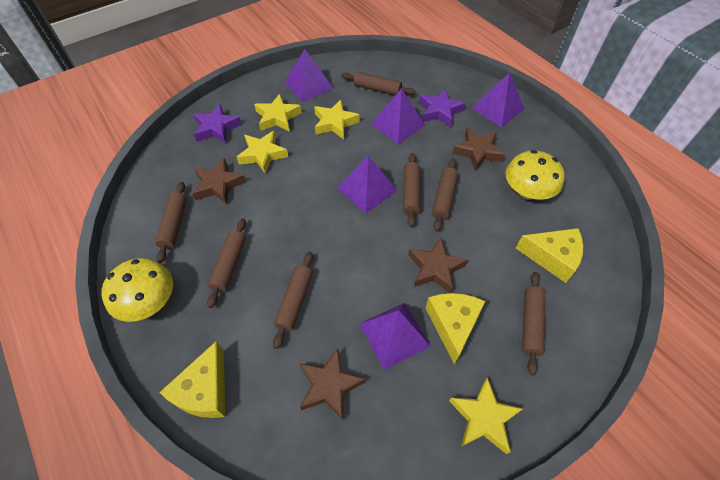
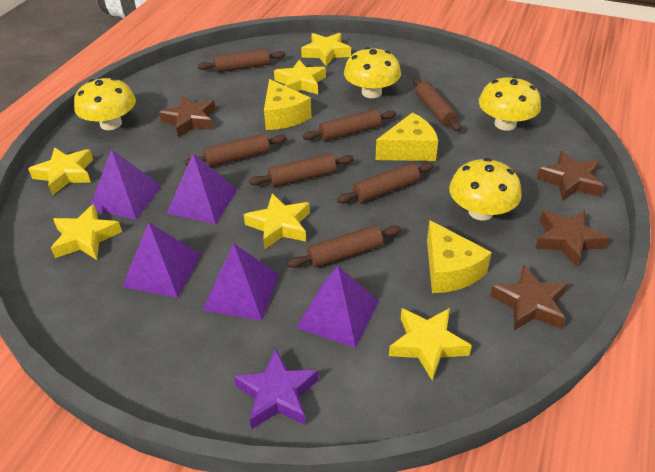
purple star: [193,104,242,143] [419,89,465,127] = 2 -> [234,348,319,429] = 1
yellow mushroom: [101,258,173,322] [505,150,565,200] = 2 -> [74,78,136,130] [344,47,401,98] [449,158,522,221] [479,76,541,131] = 4
yellow star: [237,130,288,174] [254,94,302,132] [314,100,360,139] [449,378,523,454] = 4 -> [28,147,93,196] [51,204,122,260] [244,193,310,249] [274,60,326,94] [301,33,351,66] [389,308,472,381] = 6

